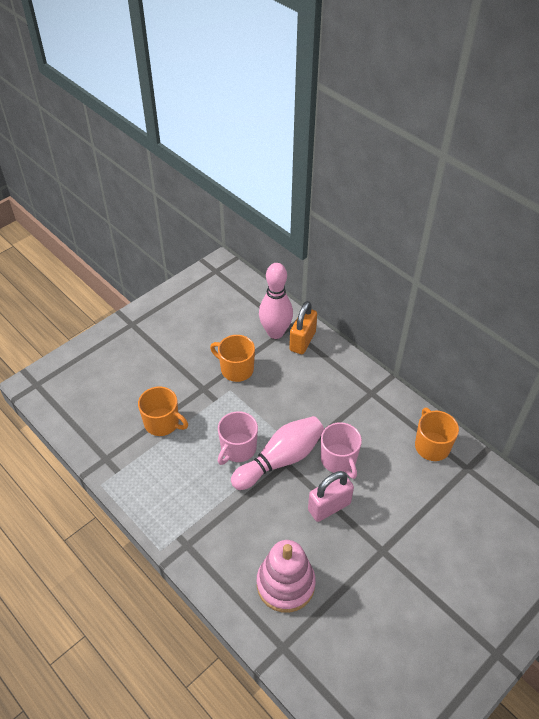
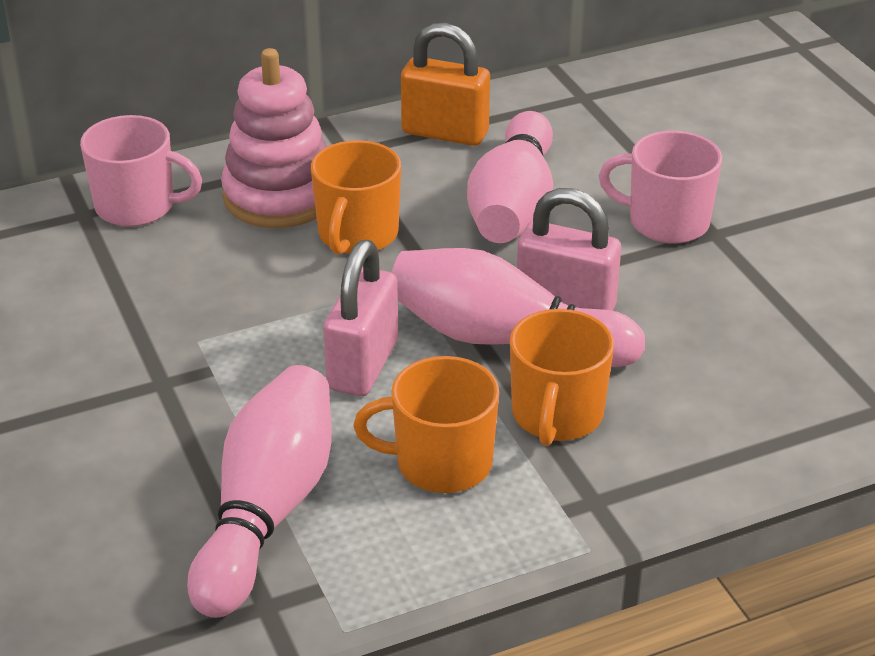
pink bowling pin: [231,416,324,490] [259,263,293,339] = 2 -> [187,365,332,618] [391,248,645,367] [467,111,553,243] = 3
pink padlock: [308,471,354,522] = 1 -> [323,240,398,396] [517,188,621,311] = 2

